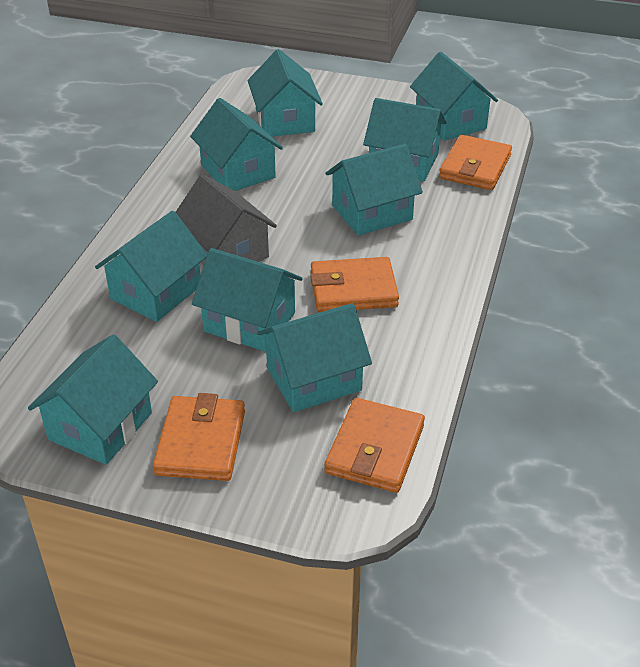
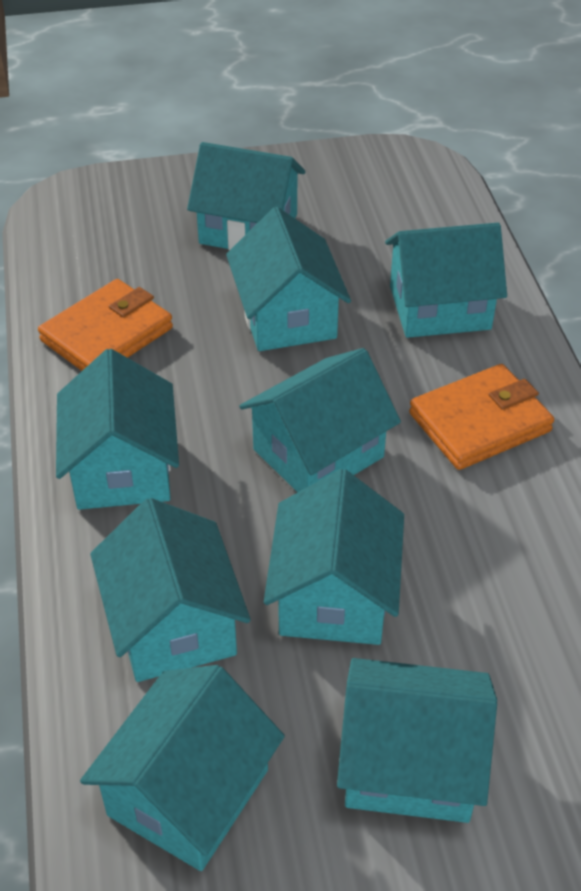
grey house: [176,174,277,265] = 1 -> none = 0
orange wallet: [153,393,245,481] [310,257,399,312] [325,398,425,493] [439,135,512,190] = 4 -> [38,279,173,371] [409,364,554,470] = 2

